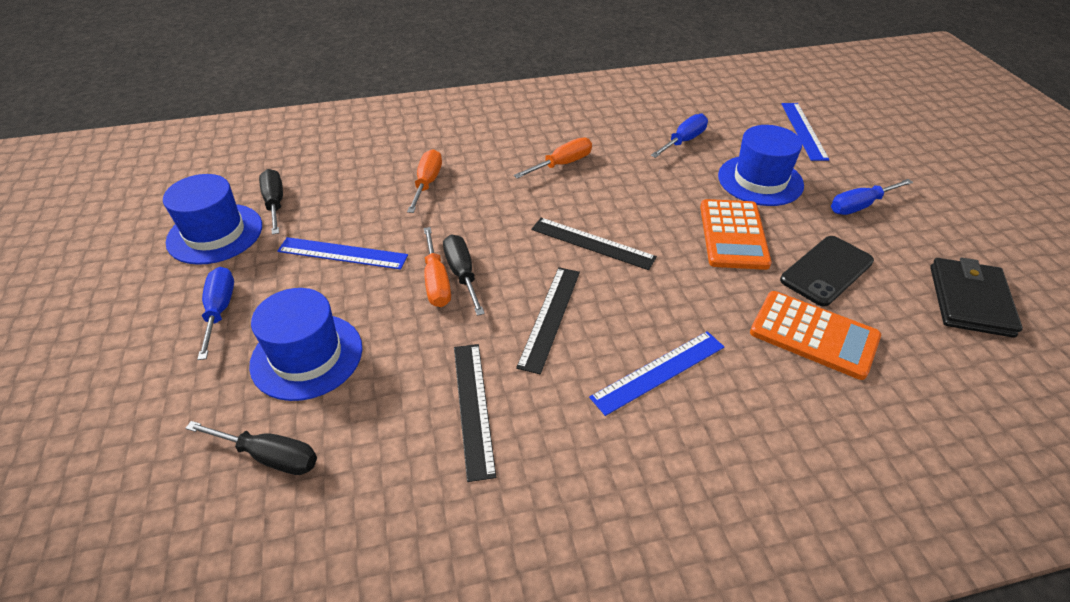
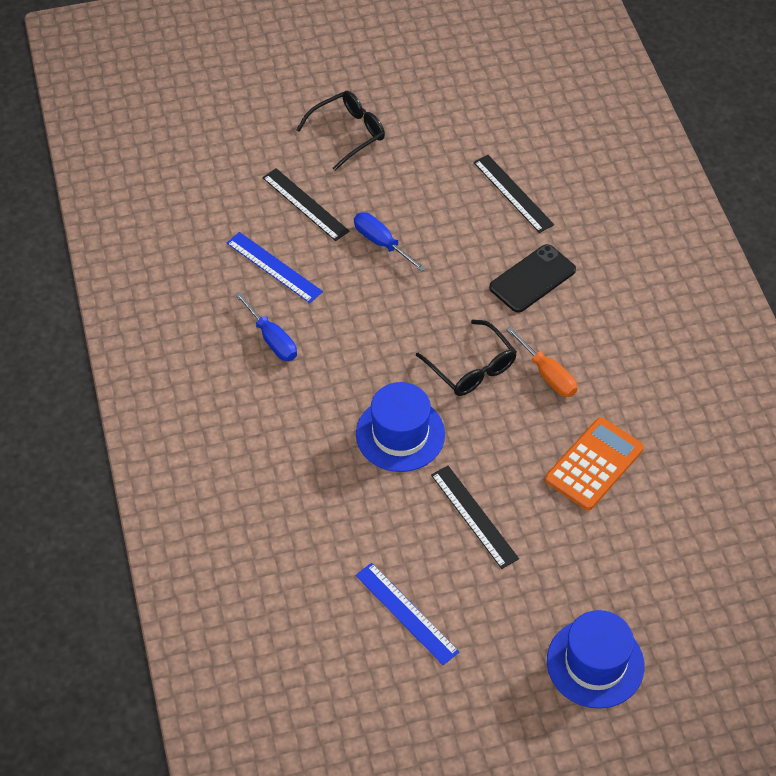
black glasses: none = 0 -> [296,91,385,170] [416,320,517,396] = 2
black screwdriver: [185,421,317,475] [259,169,283,235] [443,234,485,316] = 3 -> none = 0
black wallet: [930,257,1023,338] = 1 -> none = 0
blue hat: [163,174,262,265] [249,288,362,401] [718,125,804,206] = 3 -> [356,382,445,472] [547,610,645,709] = 2
blue ruler: [277,237,408,270] [589,331,724,416] [781,103,830,161] = 3 -> [227,232,323,303] [355,563,459,665] = 2
blue screwdriver: [197,267,234,360] [651,114,708,158] [831,179,913,215] = 3 -> [235,292,297,361] [354,212,426,272] = 2
orange calculator: [700,199,772,270] [750,291,881,380] = 2 -> [545,417,644,510] = 1
orange screwdriver: [407,149,442,213] [424,227,451,307] [514,137,592,179] = 3 -> [506,327,577,397] = 1

